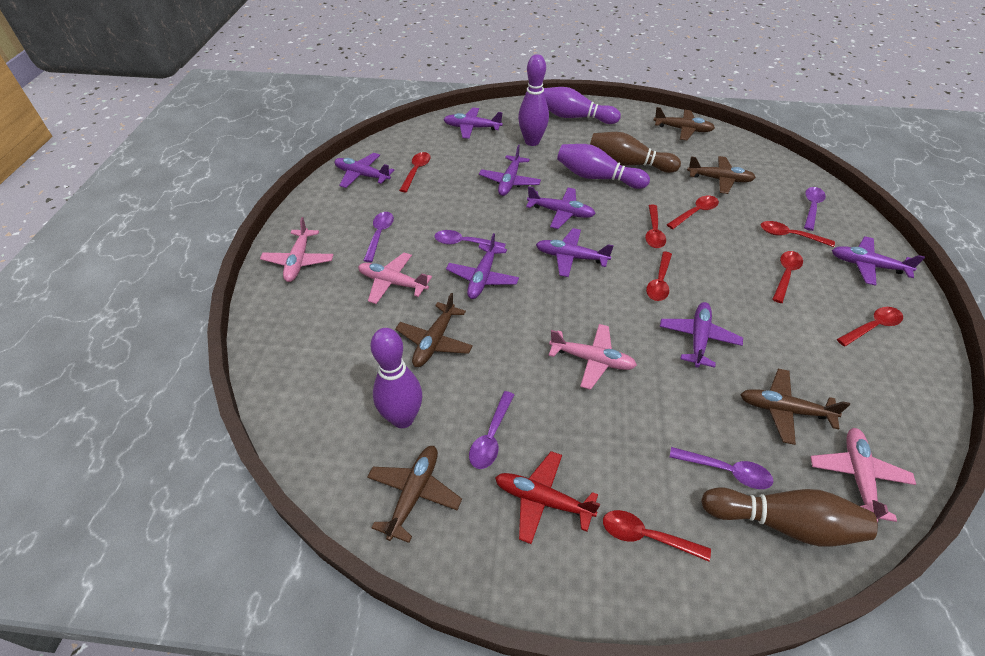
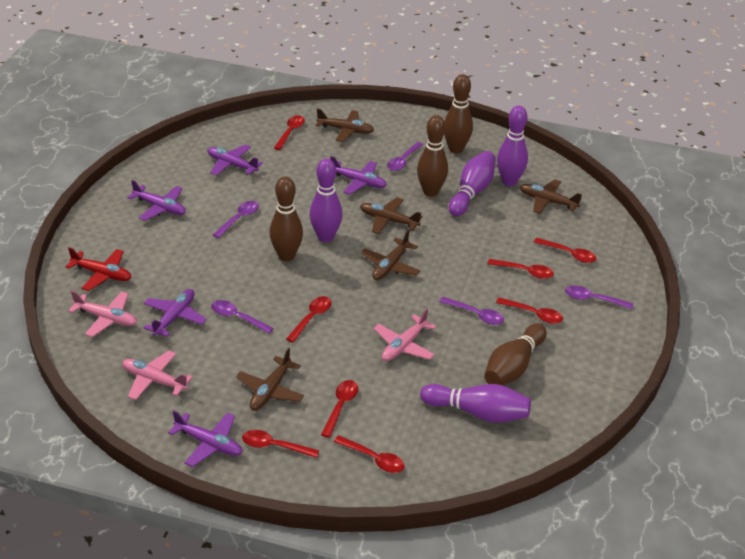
brown bowling pin: [590,132,681,173] [701,487,878,547] = 2 -> [269,176,303,261] [417,115,448,197] [444,74,473,154] [484,323,547,385] = 4
pink plane: [260,217,334,282] [358,253,432,304] [549,324,637,390] [810,428,916,523] = 4 -> [68,291,137,337] [122,351,193,400] [374,308,436,361] = 3
purple plane: [334,153,394,188] [443,108,503,139] [446,233,519,299] [479,145,541,196] [526,186,596,229] [536,228,614,277] [660,302,743,368] [832,236,925,286] = 8 -> [127,180,186,221] [143,289,207,337] [168,410,242,467] [207,144,263,176] [330,156,387,195] = 5

